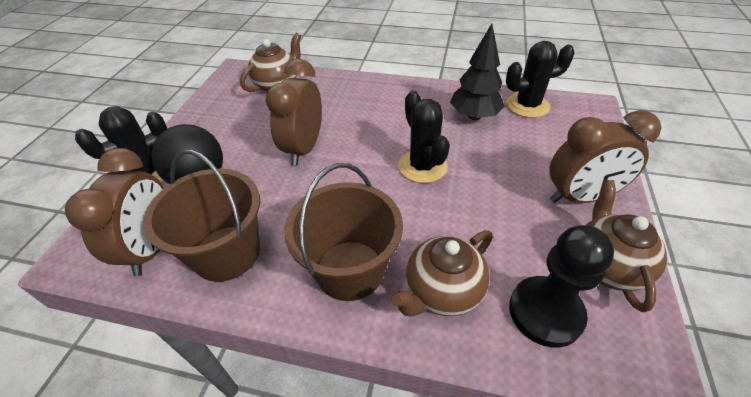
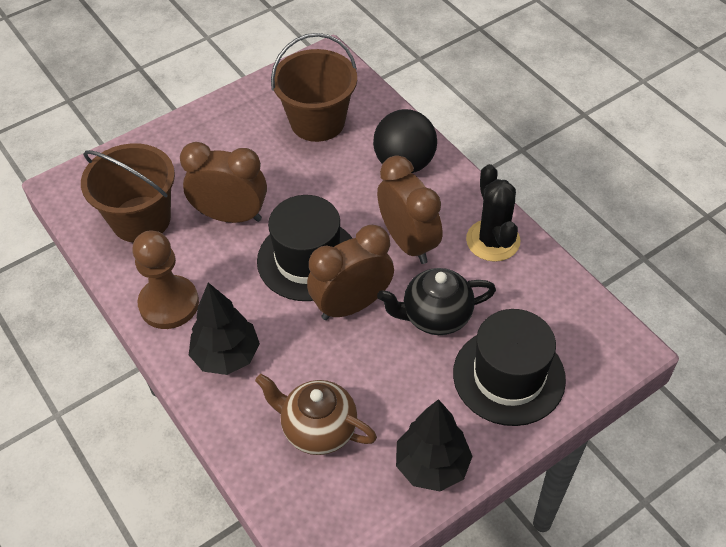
black cactus: [75,106,167,182] [398,91,450,183] [506,41,574,118] = 3 -> [466,164,520,262] = 1
black hat: none = 0 -> [257,195,353,301] [453,309,566,426] = 2
black pawn: [509,225,614,348] = 1 -> none = 0
black teapot: none = 0 -> [377,268,496,335] = 1
black tree: [450,24,505,120] = 1 -> [189,283,260,375] [396,399,473,491] = 2
brown pawn: none = 0 -> [132,230,199,329] = 1
brown teapot: [240,33,301,92] [391,230,493,316] [586,180,667,312] = 3 -> [255,374,377,455] = 1

